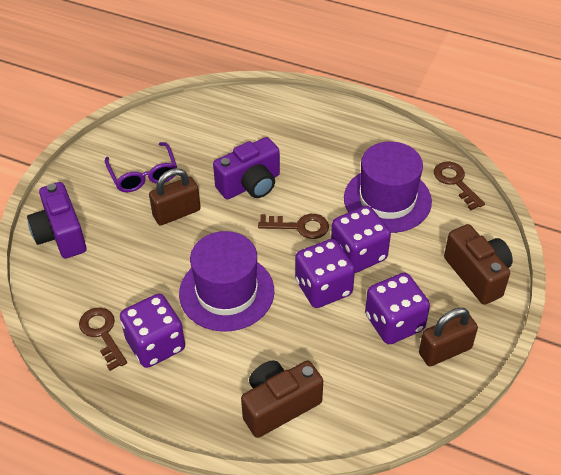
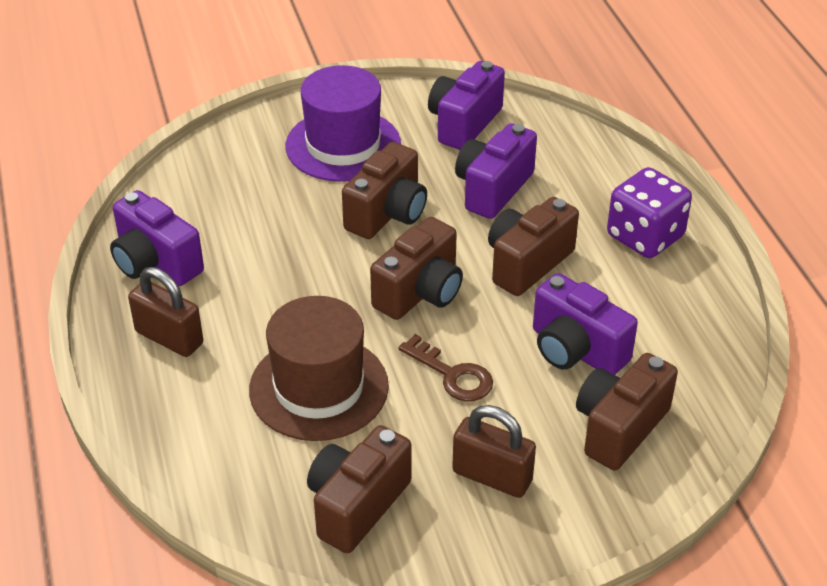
brown camera: [241,361,323,438] [444,224,513,305] = 2 -> [307,425,412,553] [342,142,427,239] [370,217,463,320] [488,197,579,296] [576,353,678,470] = 5
brown hat: none = 0 -> [249,296,389,441] = 1
brown key: [79,308,127,371] [258,214,329,239] [434,162,485,210] = 3 -> [398,334,493,402] = 1
purple camera: [27,182,86,259] [213,137,280,199] = 2 -> [110,190,204,286] [428,61,505,150] [455,123,537,219] [533,273,638,375] = 4
purple dice: [120,294,185,368] [295,239,355,308] [331,205,391,273] [365,273,430,344] = 4 -> [607,167,692,258] = 1
purple glasses: [105,142,177,192] = 1 -> none = 0
purple hat: [179,231,274,332] [344,141,432,233] = 2 -> [285,65,401,182] = 1

